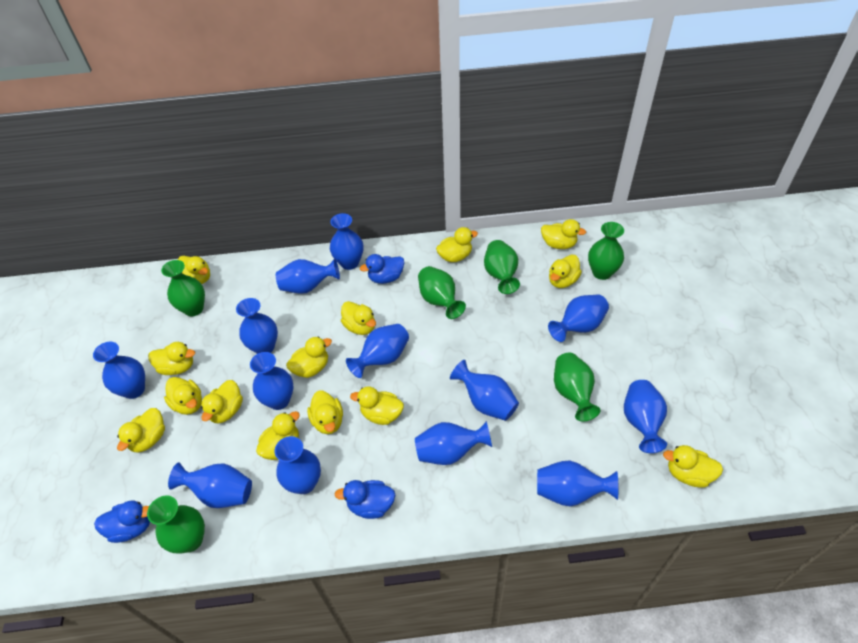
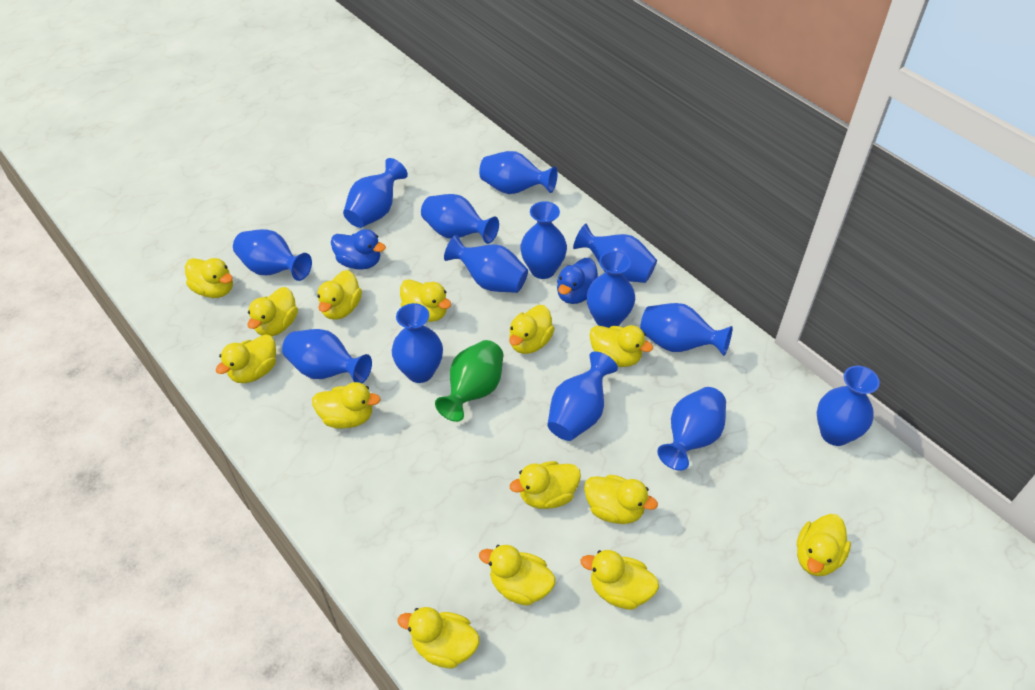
blue duck: [94,501,150,543] [335,480,395,519] [360,254,404,284] = 3 -> [331,229,386,270] [557,258,598,304] = 2
blue vase: [93,342,145,399] [168,463,252,508] [236,298,278,354] [250,352,294,410] [274,436,321,494] [276,259,340,294] [330,213,363,270] [346,324,409,378] [415,421,492,465] [450,360,519,421] [537,461,618,506] [548,294,609,342] [624,380,667,453] = 13 -> [233,229,312,281] [282,329,372,383] [343,158,408,228] [392,303,443,383] [421,194,499,244] [444,235,528,293] [479,151,557,194] [521,201,567,279] [547,351,618,441] [573,224,657,283] [586,251,635,328] [640,303,733,356] [657,387,726,471] [817,366,880,446] = 14
green vase: [147,496,205,553] [161,260,205,316] [418,266,466,319] [484,240,520,294] [554,353,601,421] [588,222,624,280] = 6 -> [435,340,503,422] = 1

